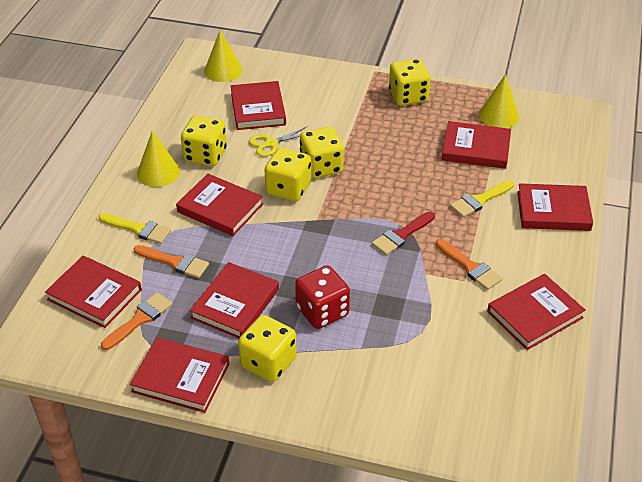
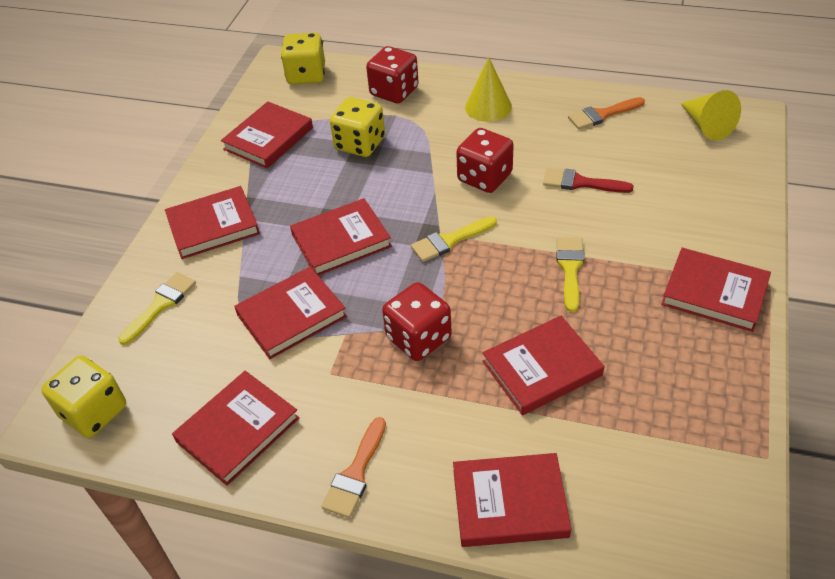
orange brush: [101,292,172,350] [134,245,209,278] [436,239,502,290] = 3 -> [321,417,386,518] [568,97,645,129] = 2
red dice: [295,265,350,329] = 1 -> [366,46,419,103] [382,282,452,361] [456,128,514,193] = 3
yellow brush: [98,213,171,244] [450,180,514,217] = 2 -> [118,272,196,345] [411,216,497,262] [556,237,584,312] = 3
yellow cone: [137,131,180,187] [204,30,243,82] [479,74,519,128] = 3 -> [465,57,512,122] [681,90,741,140] = 2
yellow dice: [181,115,227,166] [238,315,297,382] [265,148,311,201] [300,127,344,178] [389,59,431,106] = 5 -> [41,355,126,438] [281,33,325,84] [330,97,385,157] = 3
yellow scissors: [249,127,306,156] = 1 -> none = 0

